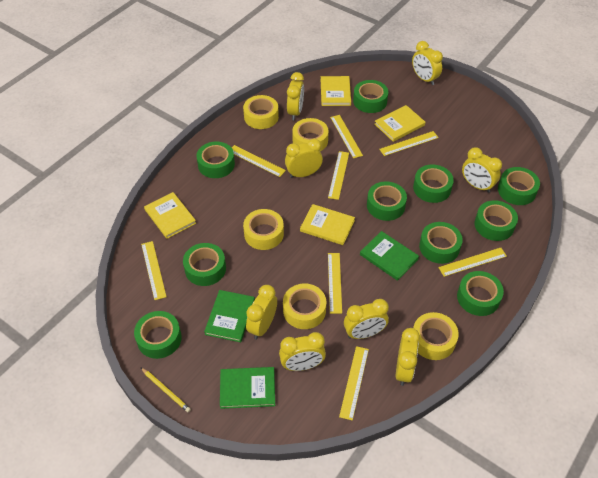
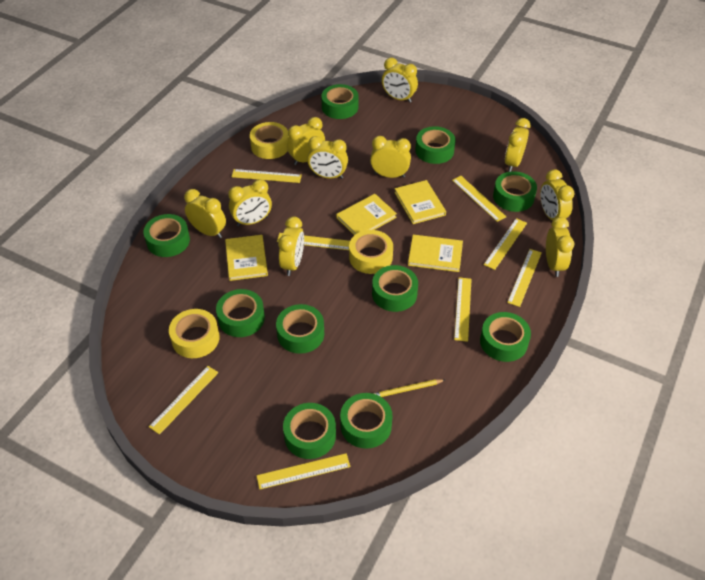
green book: [204,290,255,342] [220,367,275,409] [360,231,419,281] = 3 -> none = 0
yellow clock: [246,285,277,339] [279,332,326,371] [285,139,323,178] [287,72,304,120] [344,299,389,339] [396,328,420,386] [412,41,443,85] [462,147,502,193] = 8 -> [184,189,226,238] [228,179,272,226] [278,216,304,276] [287,117,325,165] [307,136,348,179] [370,136,411,178] [382,58,418,103] [505,118,530,172] [540,169,574,220] [546,217,574,277] = 10
yellow tape: [243,95,279,129] [243,209,284,250] [283,284,326,329] [292,118,329,151] [413,312,459,360] = 5 -> [169,309,220,358] [250,122,289,159] [349,230,393,274] = 3

